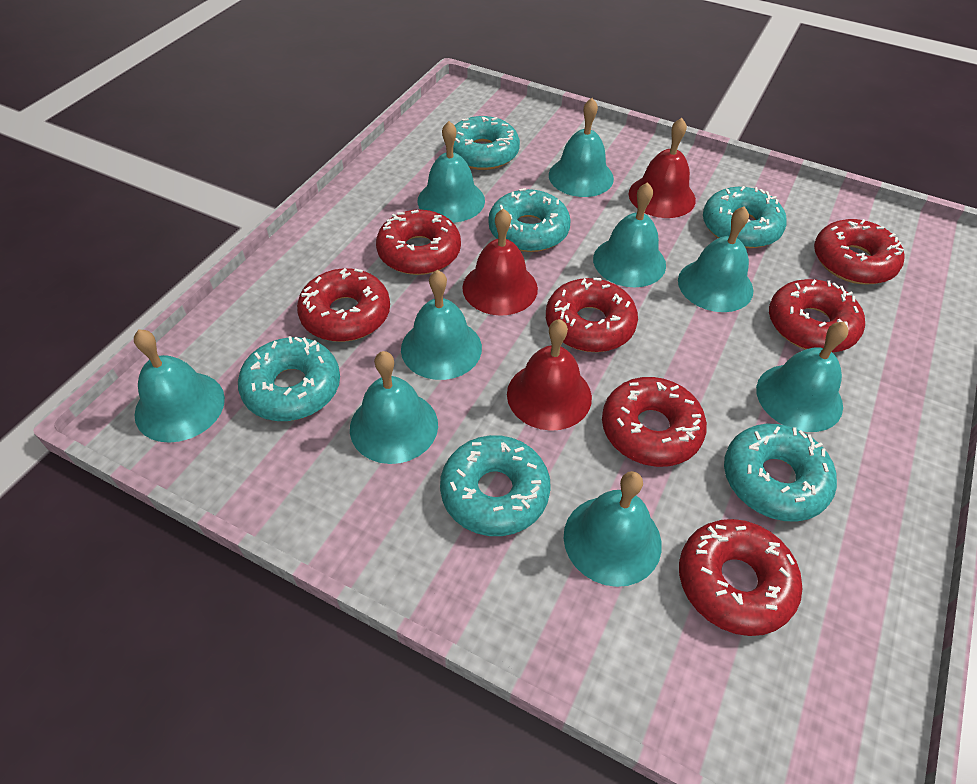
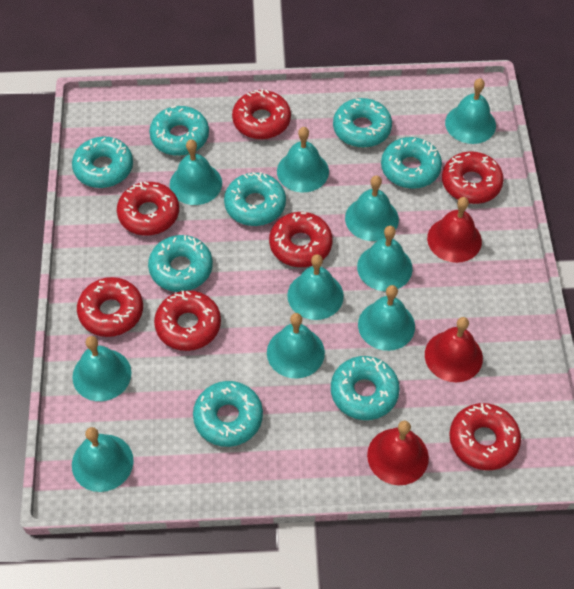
turquoise bell: [134,329,225,443] [350,351,438,464] [401,270,482,380] [418,121,485,222] [549,98,614,197] [564,471,662,587] [593,182,666,287] [678,206,753,312] [756,322,848,432] = 9 -> [72,336,132,401] [72,427,134,492] [170,139,222,205] [267,313,325,379] [277,127,329,192] [287,254,344,320] [345,175,399,241] [357,226,413,291] [358,285,415,351] [445,78,496,144] = 10
turquoise donut: [238,336,340,421] [440,435,551,536] [453,116,520,170] [488,188,571,252] [703,186,787,248] [724,423,837,522] = 6 -> [72,137,133,188] [148,235,213,292] [149,106,209,156] [193,381,263,447] [224,172,286,226] [331,356,400,420] [333,98,392,148] [381,137,442,189] = 8

